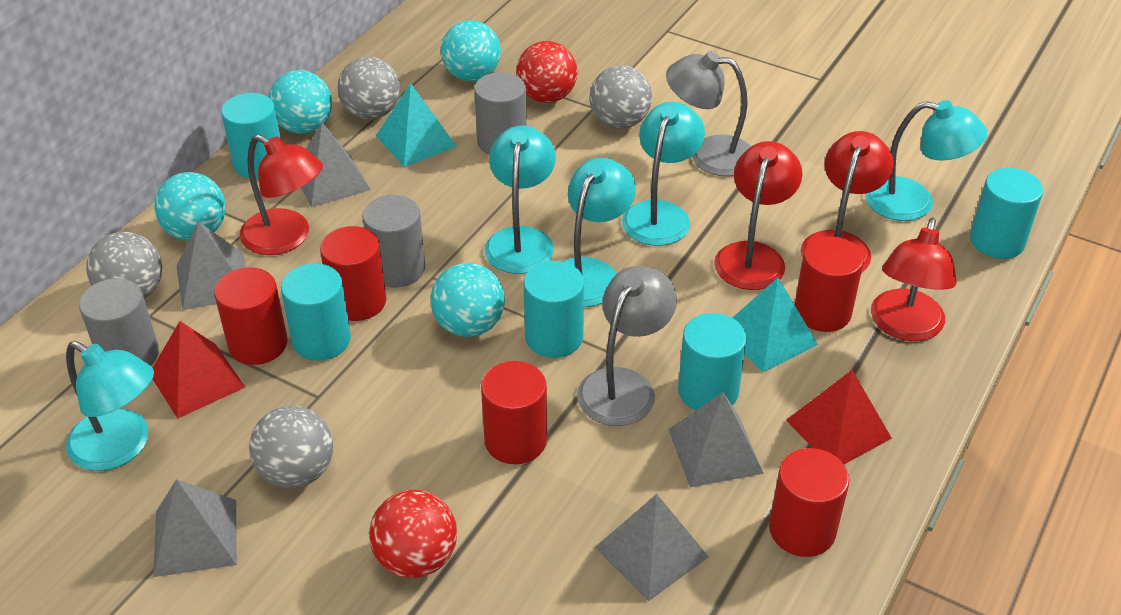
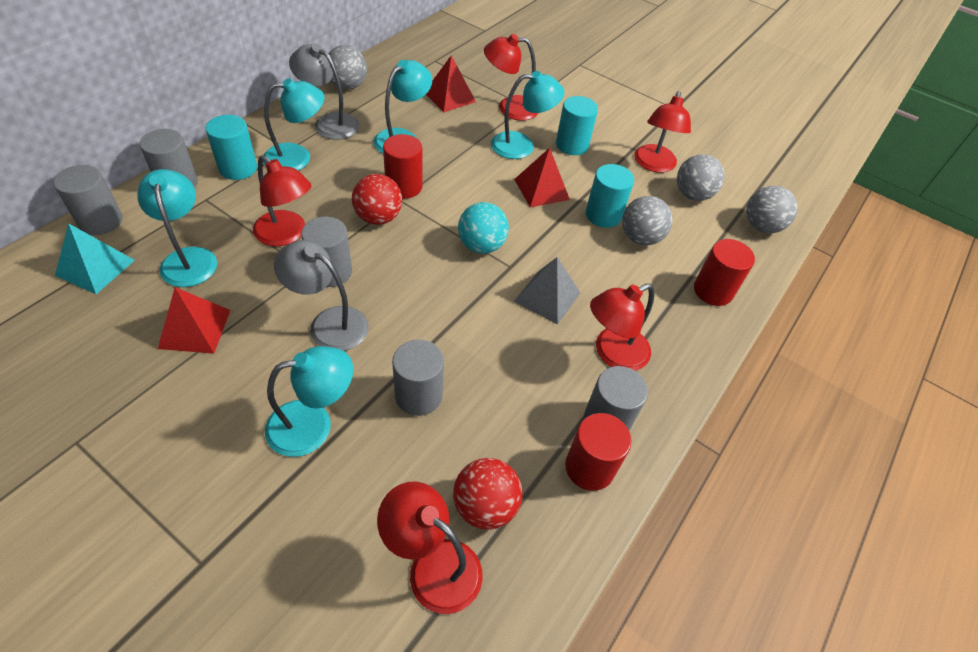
grey cylinder: [79,278,159,366] [362,195,425,287] [474,72,527,154] = 3 -> [54,165,123,235] [140,129,198,188] [301,217,352,287] [392,340,444,416] [584,366,648,431] = 5
grey pyramid: [153,479,237,577] [176,222,246,310] [301,122,371,208] [595,494,709,601] [668,392,764,487] = 5 -> [514,257,580,325] = 1
red cylinder: [214,267,288,365] [320,226,387,321] [481,361,547,464] [769,448,849,557] [795,236,864,332] = 5 -> [383,134,423,199] [565,413,631,491] [694,239,755,306] = 3
red lamp: [240,135,323,255] [714,141,802,290] [801,131,893,273] [871,218,957,341] = 4 -> [253,155,311,246] [377,482,483,614] [484,34,538,121] [590,283,654,371] [634,91,691,173] = 5
red pyramid: [153,321,245,419] [786,370,892,464] = 2 -> [158,287,230,354] [426,55,476,112] [514,148,570,207] = 3
turquoise ball: [154,172,226,241] [269,70,332,134] [430,263,505,337] [441,20,501,81] = 4 -> [458,202,509,254] = 1
turquoise cylinder: [221,93,281,179] [281,263,351,361] [524,261,584,358] [678,313,747,411] [970,168,1043,259] = 5 -> [205,115,257,180] [556,96,598,155] [586,164,634,228] = 3
turquoise pyramid: [376,83,457,167] [733,278,818,372] = 2 -> [55,223,135,294] = 1

